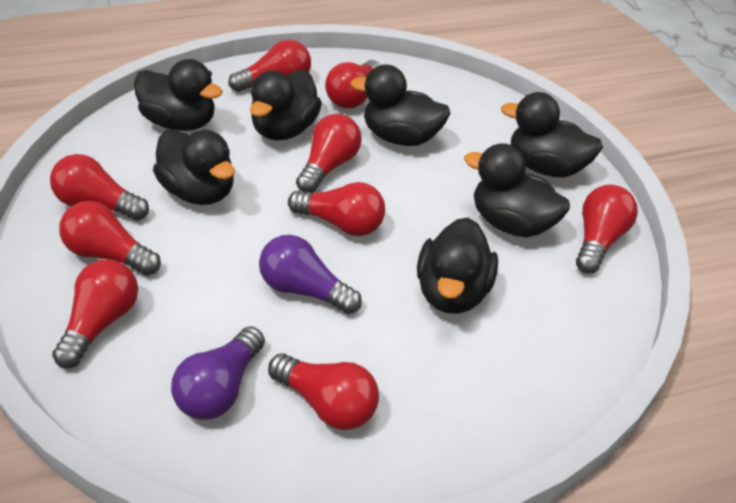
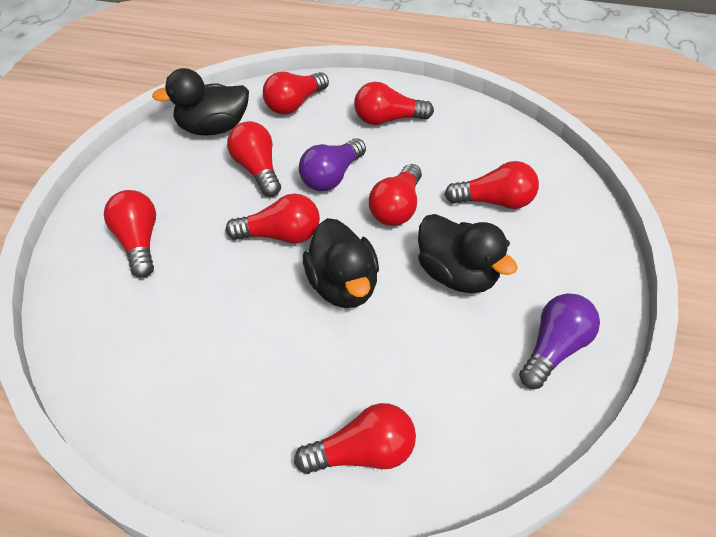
black duck: [134,59,223,131] [153,129,235,205] [250,69,322,141] [350,64,450,146] [417,218,498,314] [464,143,570,237] [501,92,603,178] = 7 -> [152,68,249,135] [303,218,379,308] [418,214,518,293] = 3
red light bulb: [50,154,149,220] [52,259,138,368] [59,201,161,276] [228,40,311,92] [268,353,379,430] [288,182,385,236] [296,114,362,193] [325,60,381,108] [576,185,638,273] = 9 -> [104,190,156,278] [226,194,320,244] [227,121,281,197] [263,72,329,115] [294,403,416,474] [354,82,434,125] [369,164,422,226] [444,161,539,209] = 8

